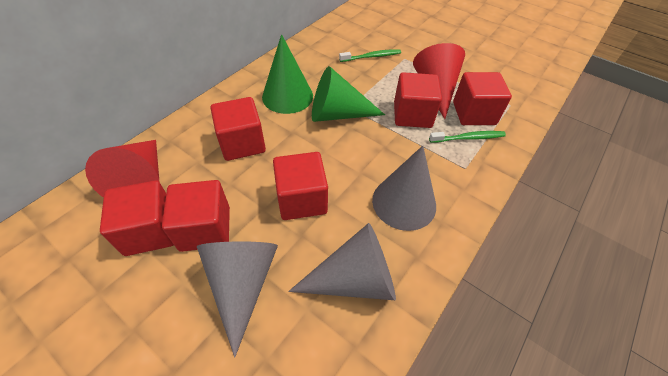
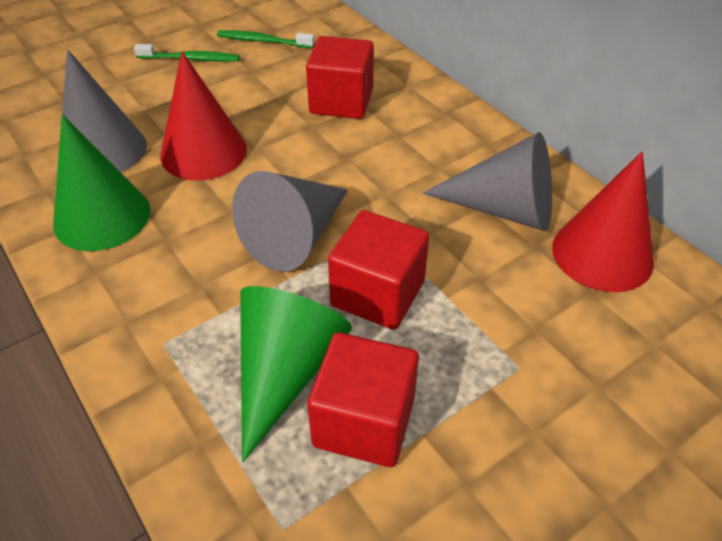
red cube: [100,181,174,256] [162,180,230,252] [211,97,266,161] [273,152,328,220] [394,72,442,128] [453,72,512,125] = 6 -> [306,36,374,119] [307,332,419,467] [328,210,429,330] = 3

